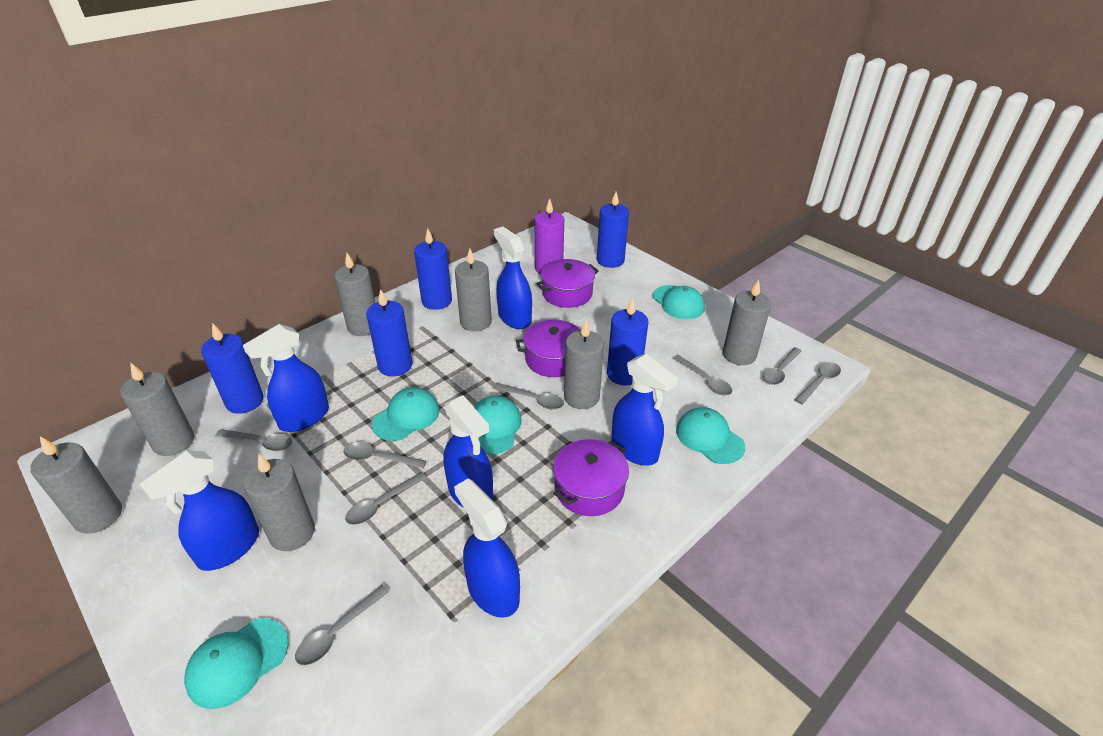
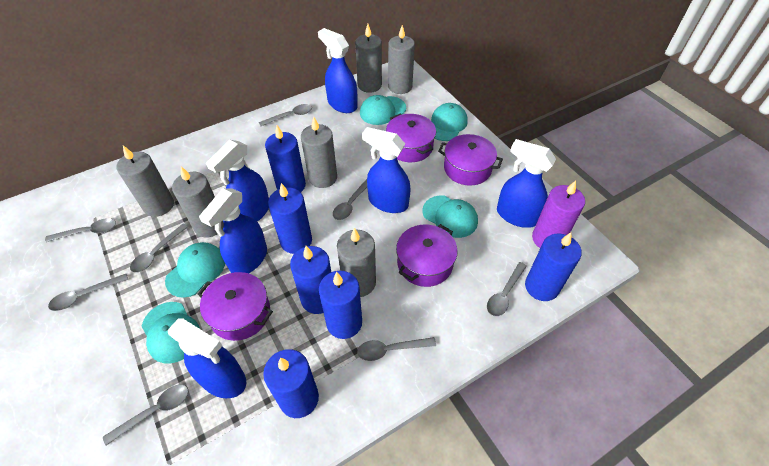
blue candle: [201,323,264,414] [366,289,413,377] [414,228,452,310] [597,191,629,268] [607,298,649,386] = 5 -> [263,349,319,418] [265,125,306,192] [268,183,312,254] [290,246,331,314] [319,271,362,339] [525,232,582,301] = 6
grey candle: [30,436,122,534] [120,362,194,456] [243,453,315,551] [334,253,375,336] [455,248,492,331] [564,320,604,409] [723,280,771,365] = 7 -> [117,145,174,217] [172,167,224,237] [301,117,337,188] [337,228,376,297] [355,24,382,93] [388,25,415,94] = 6
purple pot: [516,320,580,377] [536,259,598,308] [553,439,629,516] = 3 -> [198,272,273,341] [386,114,436,162] [396,224,458,287] [438,134,503,186] = 4

